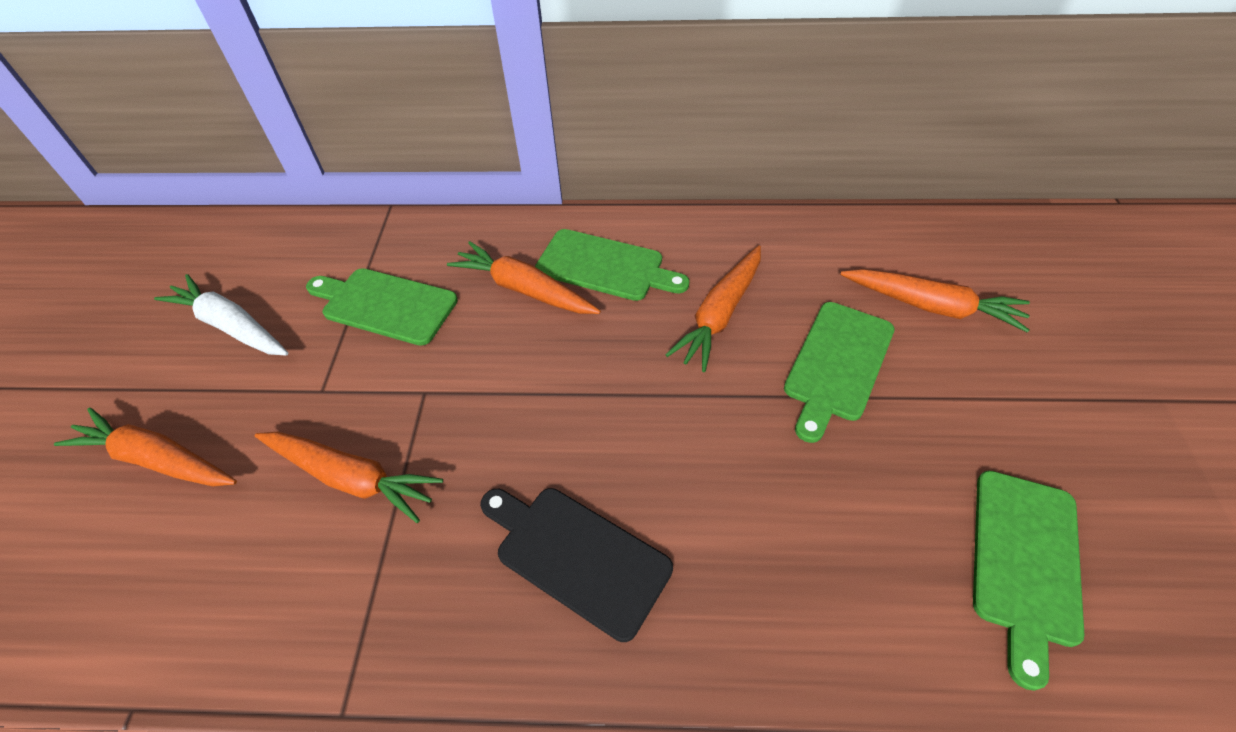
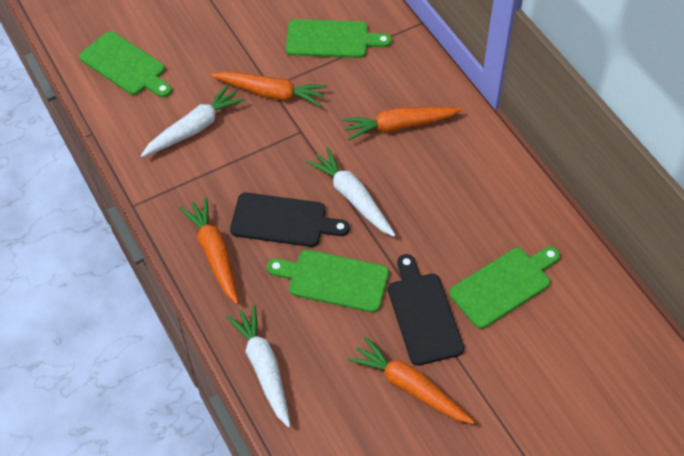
black cutting board: [480,488,673,642] = 1 -> [230,193,350,247] [388,254,464,366] = 2
orange carrot: [54,408,237,487] [255,432,443,523] [447,241,601,314] [666,245,761,372] [840,269,1030,332] = 5 -> [179,197,239,305] [211,72,327,107] [342,107,463,141] [348,336,475,424] = 4
white carrot: [154,274,289,356] = 1 -> [141,84,245,157] [226,305,291,428] [306,147,396,237] = 3

